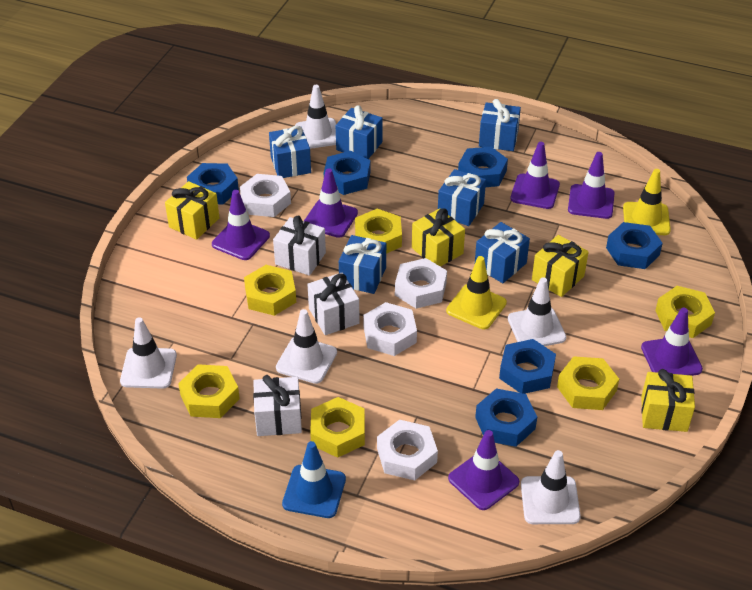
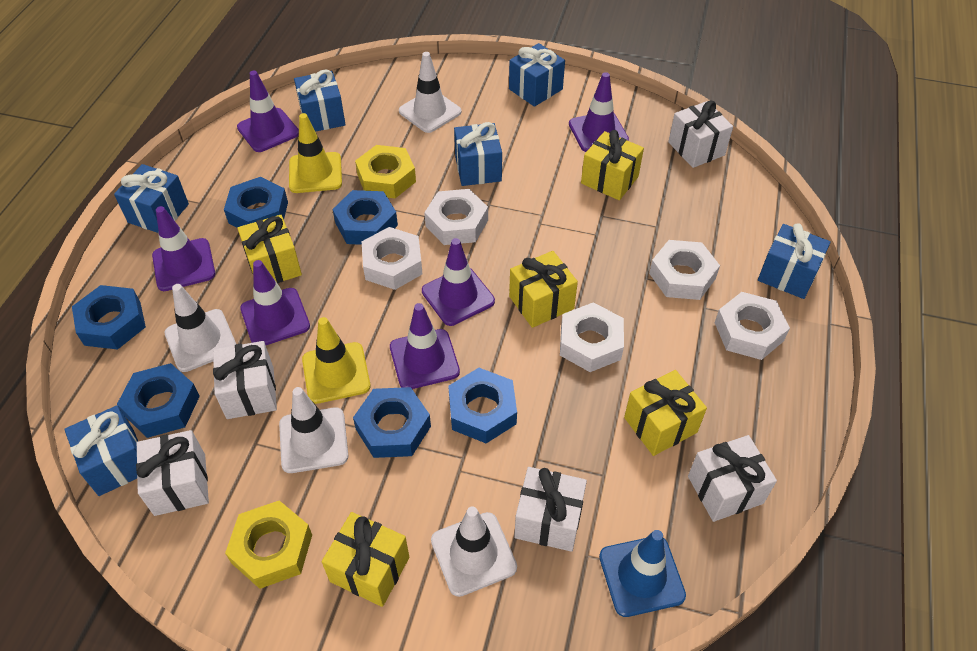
white gift: [253,375,302,436] [273,216,326,276] [307,273,360,335] = 3 -> [136,430,209,516] [213,341,277,419] [514,467,587,552] [668,100,733,168] [688,435,777,522] = 5
white nut: [240,174,291,217] [363,302,417,356] [377,420,438,481] [395,258,447,309] = 4 -> [362,227,422,290] [424,189,488,245] [560,302,624,372] [649,240,720,300] [715,292,790,360] = 5
white traffic cone: [120,317,177,389] [276,309,337,384] [295,85,336,149] [508,277,566,346] [521,450,581,524] = 5 -> [165,284,236,372] [279,387,348,473] [399,52,461,133] [431,506,517,597] = 4
yellow gift: [165,181,220,240] [412,208,465,267] [532,235,589,297] [641,369,695,432] = 4 -> [237,215,302,283] [322,512,409,607] [509,251,578,328] [581,130,644,200] [624,370,707,456] = 5
yellow nut: [178,364,240,418] [244,265,296,316] [310,397,365,458] [355,209,402,254] [557,356,619,410] [655,286,715,338] = 6 -> [225,500,312,589] [355,145,416,198] = 2

